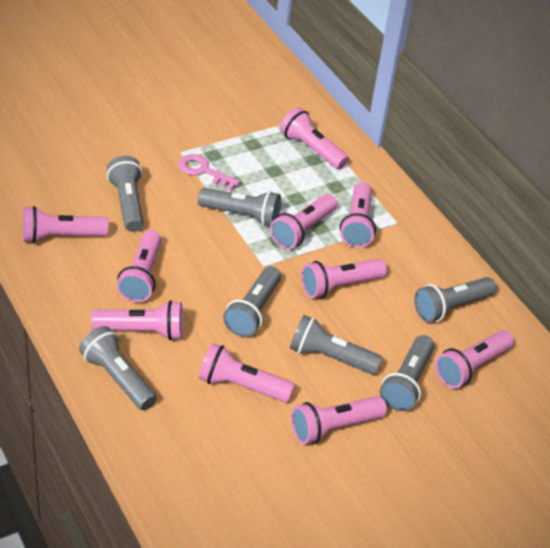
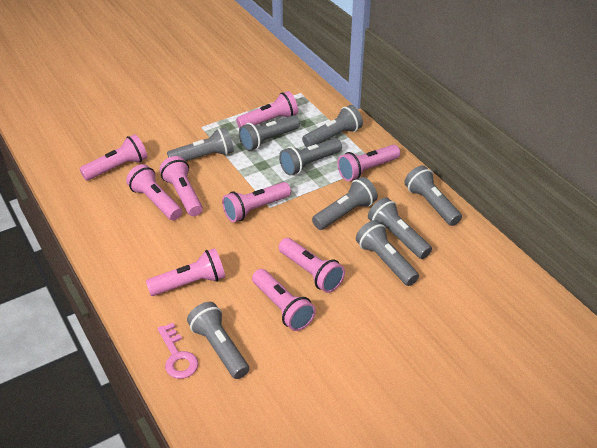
grey flashlight: [79,326,157,410] [107,156,144,232] [198,188,281,227] [223,266,281,337] [290,315,383,375] [380,335,434,411] [414,277,497,322] = 7 -> [167,127,234,161] [187,302,249,379] [239,115,300,151] [279,138,342,176] [302,105,363,147] [312,177,378,230] [356,220,419,286] [368,197,432,259] [404,166,462,226] = 9
pink flashlight: [23,206,109,244] [91,300,183,340] [116,230,162,303] [199,343,295,403] [270,194,337,249] [280,107,349,170] [291,396,387,445] [301,259,387,299] [340,182,376,248] [435,330,514,389] = 10 -> [80,134,147,181] [126,164,182,220] [146,248,225,296] [160,156,203,216] [222,182,291,222] [236,91,298,128] [252,269,316,331] [279,238,345,293] [337,145,400,181] = 9

